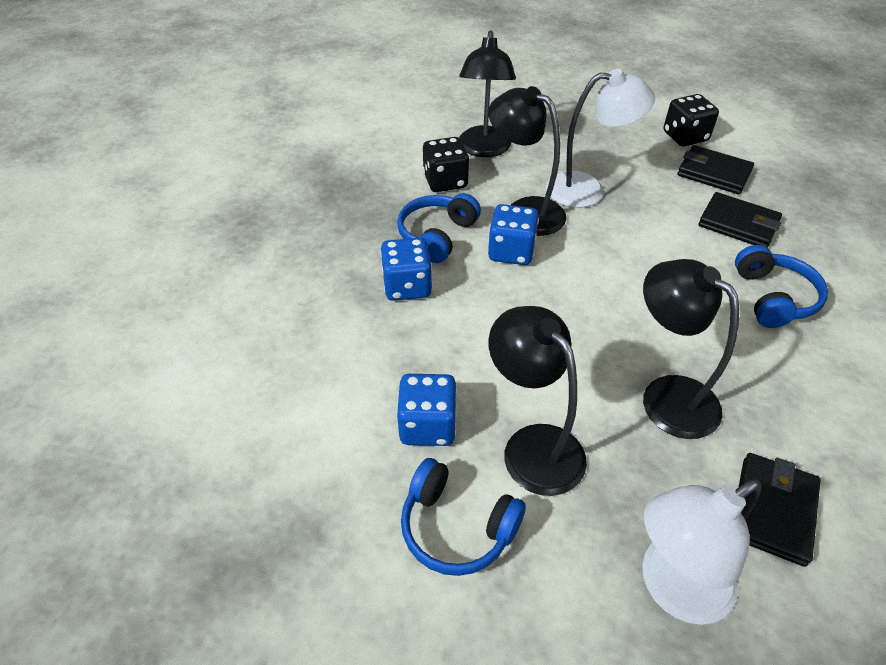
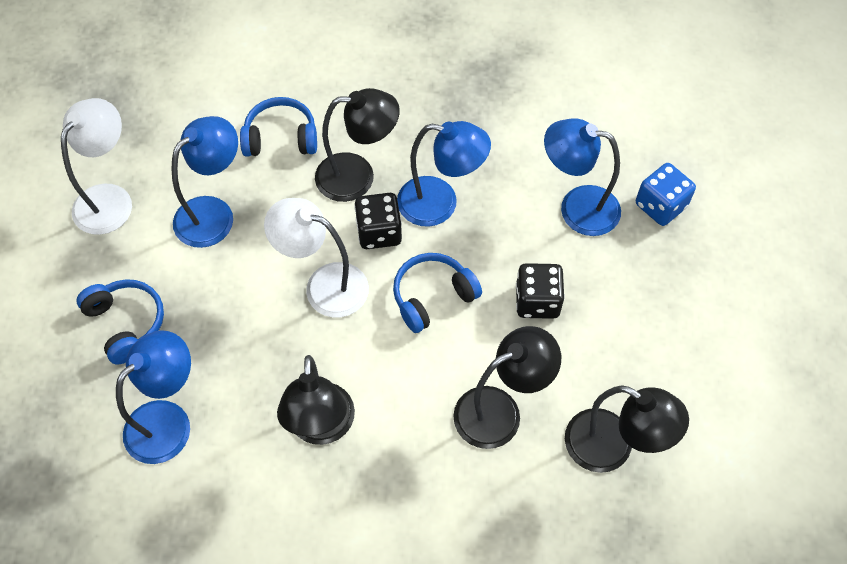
black wallet: [677,145,754,194] [698,192,782,248] [739,453,821,567] = 3 -> none = 0
blue dice: [380,238,432,301] [397,374,457,446] [488,204,539,265] = 3 -> [636,163,696,226] = 1
blue lamp: none = 0 -> [116,330,191,464] [171,116,238,248] [397,121,491,227] [544,118,621,236] = 4

